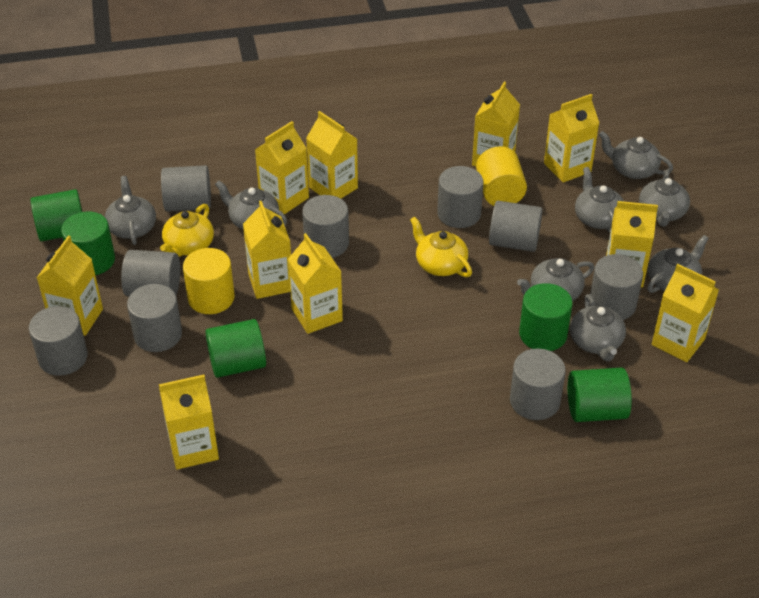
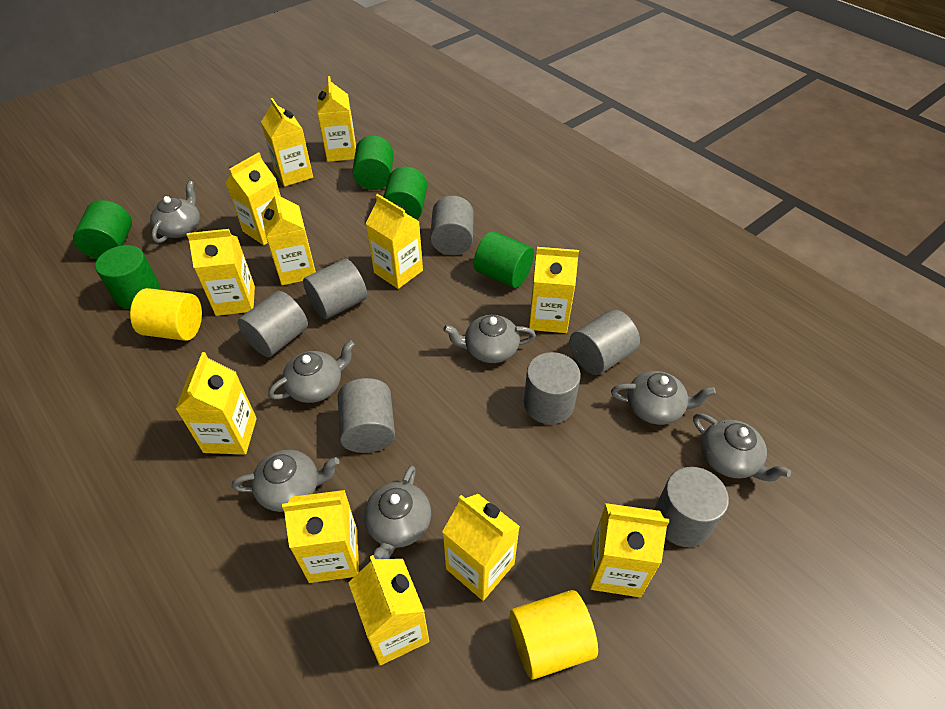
grey cylinder: [29,306,88,376] [121,250,180,297] [127,284,182,352] [161,165,211,212] [302,195,349,258] [437,166,484,228] [489,201,542,252] [510,348,566,420] [589,254,643,320] = 9 -> [238,291,308,357] [303,259,367,319] [338,378,395,453] [430,196,474,255] [524,352,581,424] [570,309,640,375] [654,467,729,547] = 7
grey teapot: [105,176,156,245] [215,181,287,230] [517,258,594,301] [570,294,626,361] [575,167,624,233] [599,131,673,179] [639,170,690,227] [647,235,709,293] = 8 -> [150,181,200,243] [232,450,339,512] [268,340,355,403] [364,465,431,559] [443,315,536,363] [611,371,716,425] [693,413,791,481] = 7
yellow carton: [37,236,103,336] [159,375,219,469] [243,201,291,299] [255,121,309,214] [288,233,343,334] [306,111,358,199] [472,82,520,166] [544,94,599,182] [606,201,658,287] [652,264,719,362] = 10 -> [176,352,257,454] [187,229,255,316] [225,152,281,245] [261,98,313,187] [261,189,316,285] [282,490,359,583] [317,76,356,162] [348,555,429,666] [366,194,423,289] [442,494,520,601] [529,247,579,333] [590,503,669,597] = 12
yellow teapot: [160,204,214,257] [410,216,472,277] = 2 -> none = 0

